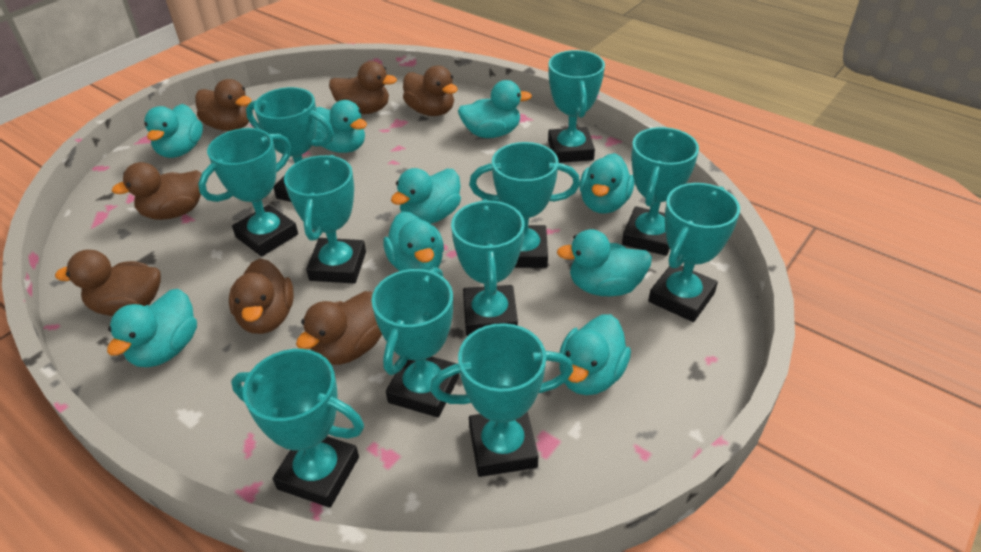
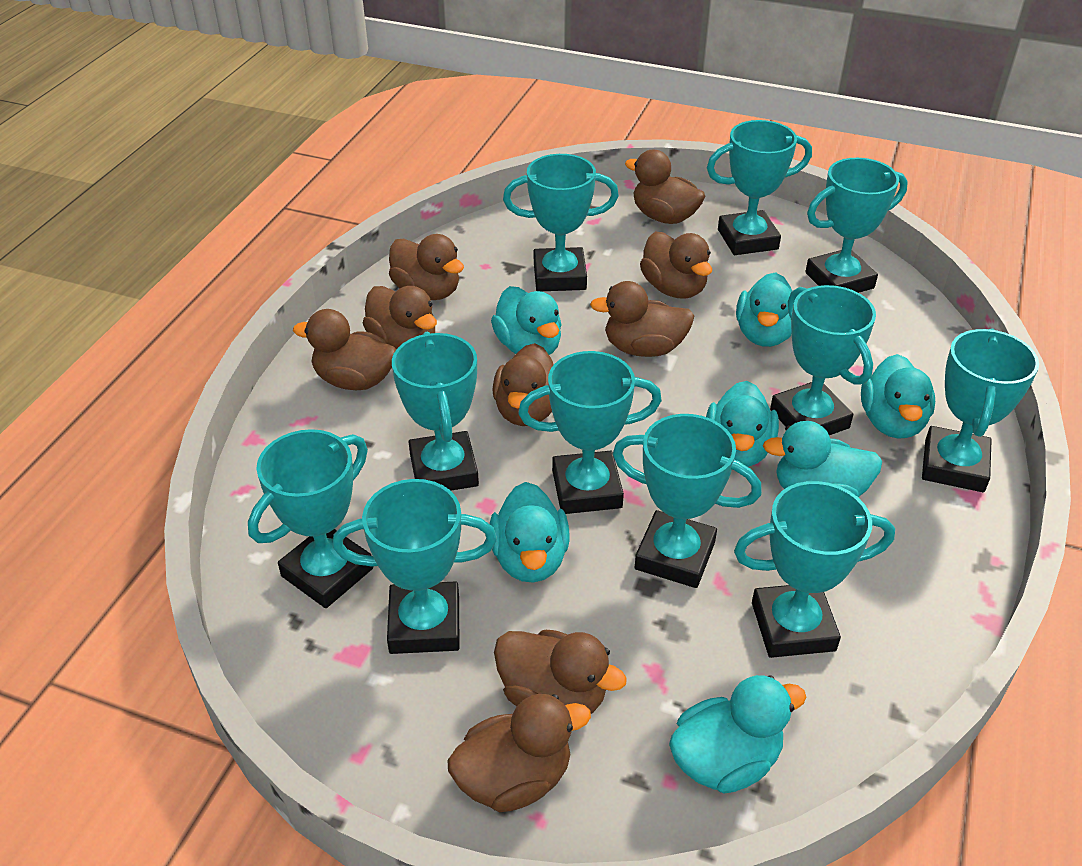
brown duck: [55,250,161,316] [112,162,202,220] [195,79,251,131] [229,258,294,334] [296,291,382,365] [329,61,397,114] [403,65,458,116] = 7 -> [293,309,396,390] [363,286,437,350] [389,234,464,300] [447,694,591,812] [492,343,554,426] [494,630,627,714] [590,281,694,357] [625,150,705,224] [640,232,712,299] = 9
turquoise duck: [107,289,197,367] [144,104,203,158] [315,100,367,153] [383,211,444,271] [391,168,461,224] [458,80,532,138] [557,229,652,297] [559,314,631,395] [580,153,635,214] = 9 -> [490,482,570,583] [491,286,562,355] [669,675,806,794] [706,381,779,467] [736,272,792,347] [763,421,882,498] [861,354,935,439] = 7

